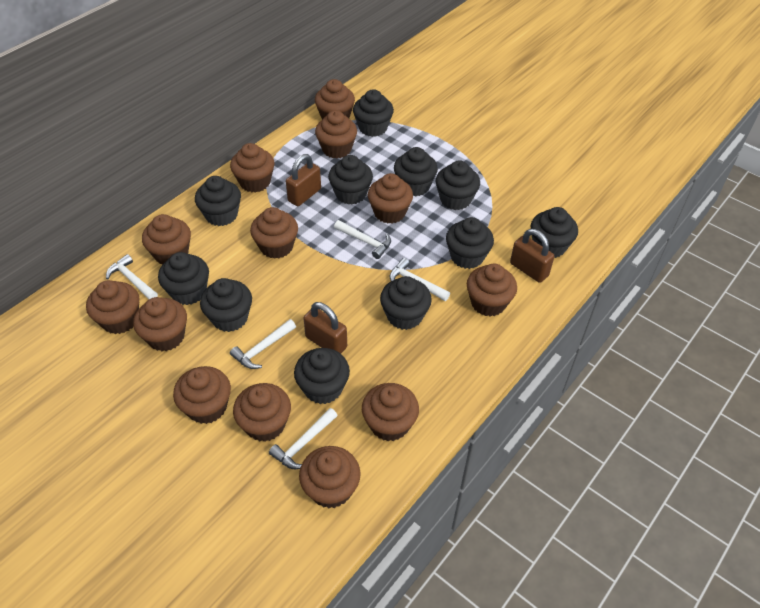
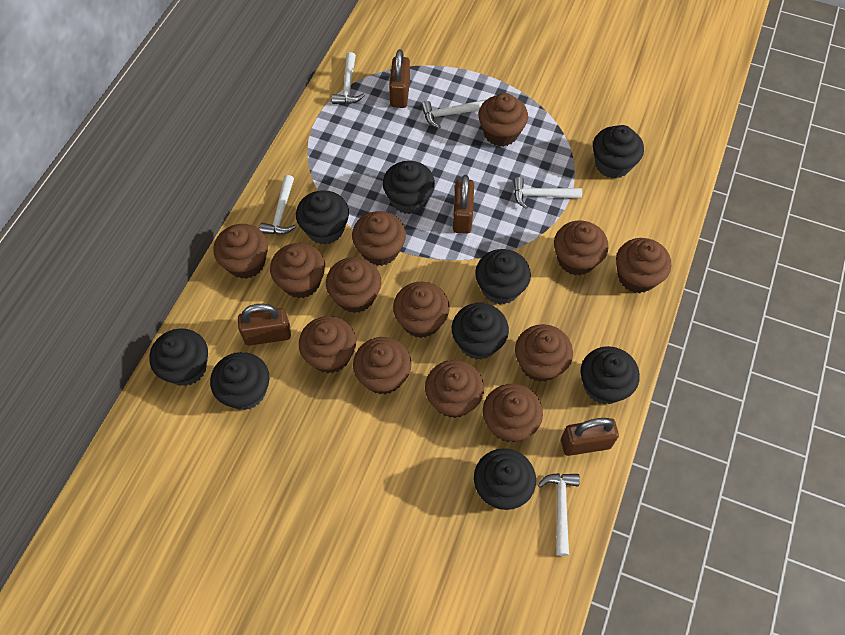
black cupcake: [158,252,209,305] [195,176,241,226] [200,278,252,332] [294,348,350,404] [328,155,373,205] [353,89,394,137] [380,276,432,330] [394,147,438,196] [436,160,480,210] [446,217,494,269] [530,207,578,258] = 11 -> [149,328,208,386] [210,352,270,410] [296,190,349,245] [383,161,435,214] [452,303,509,360] [474,448,536,510] [475,249,531,305] [580,346,640,404] [593,125,644,179] = 9
brown padlock: [286,154,321,206] [303,302,347,354] [510,229,554,283] = 3 -> [238,304,291,346] [389,49,410,108] [453,175,474,234] [561,418,619,456] = 4

